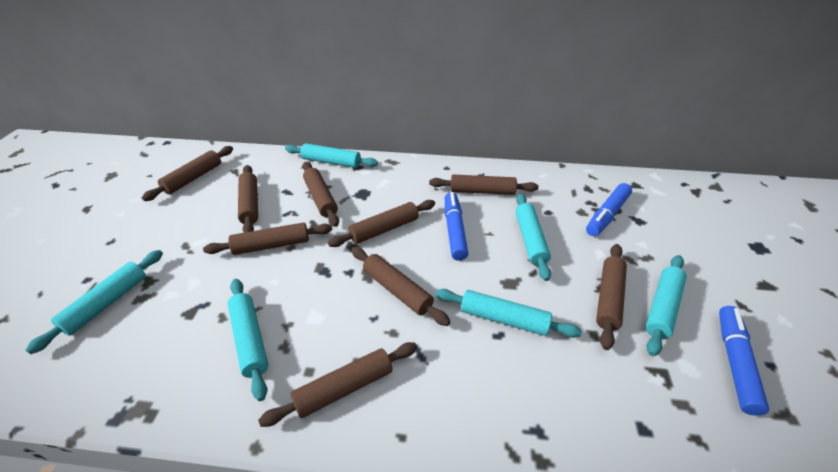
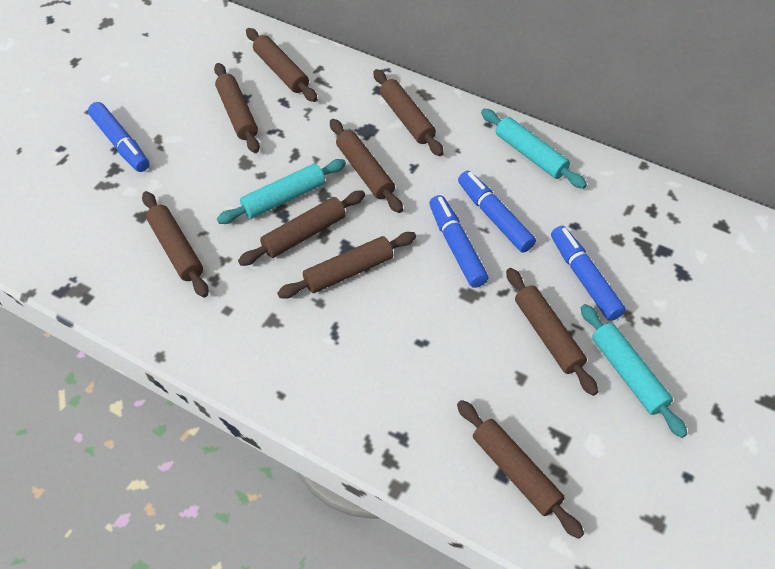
blue marker: [445,192,469,261] [586,183,632,236] [719,306,769,416] = 3 -> [88,102,149,172] [429,195,489,288] [458,171,536,252] [551,226,626,321] = 4
turquoise rolling pin: [26,250,163,354] [228,279,268,401] [285,143,378,168] [435,289,582,338] [516,193,551,281] [646,255,687,356] = 6 -> [217,159,346,224] [481,109,587,189] [581,304,687,438] = 3

